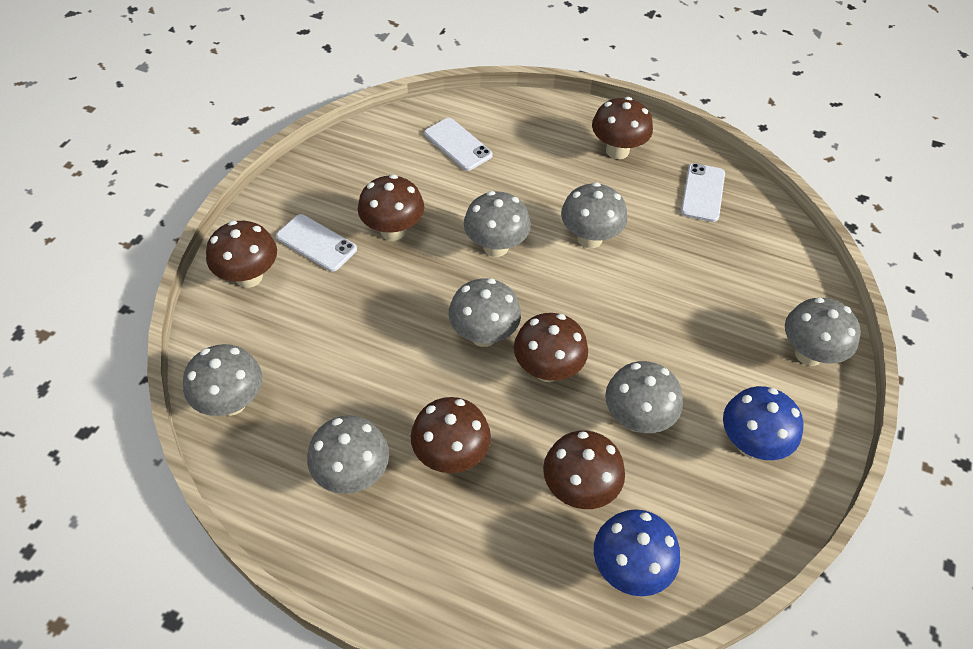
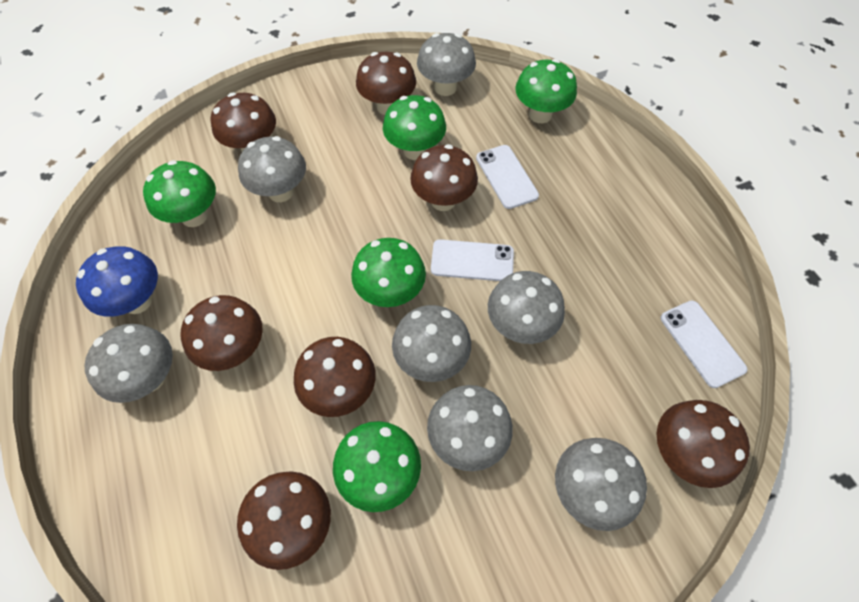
blue mushroom: [594,509,680,596] [723,386,803,460] = 2 -> [76,246,158,317] = 1
brown mushroom: [206,221,277,288] [358,175,424,241] [411,397,491,473] [514,313,588,382] [543,430,625,509] [592,97,653,159] = 6 -> [181,295,263,371] [211,92,276,151] [237,471,331,570] [294,337,376,417] [356,52,416,115] [410,144,478,211] [657,400,750,488] = 7
green mushroom: none = 0 -> [143,160,216,227] [333,421,421,512] [351,238,426,307] [383,95,446,160] [515,59,577,123] = 5

